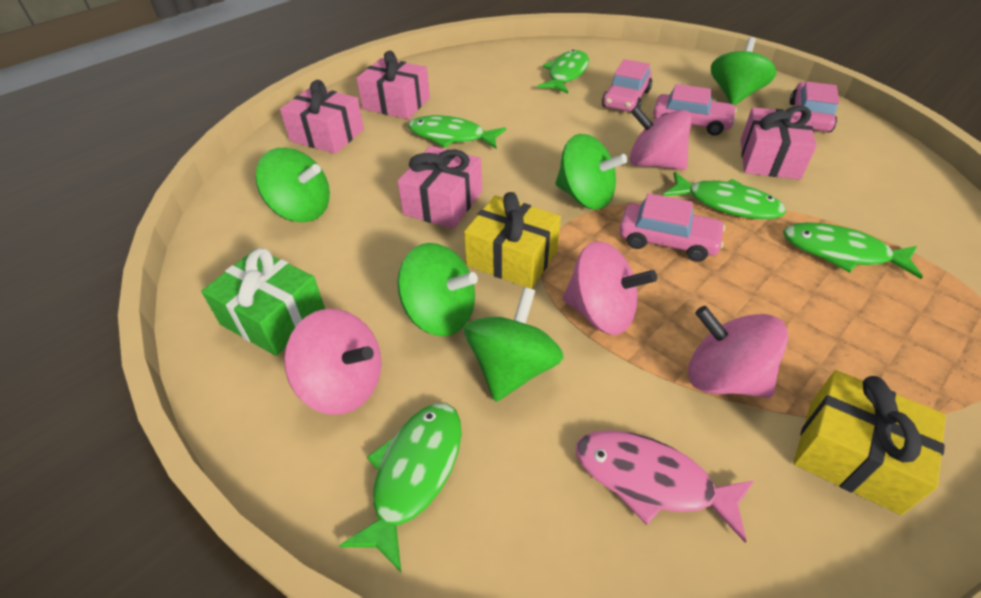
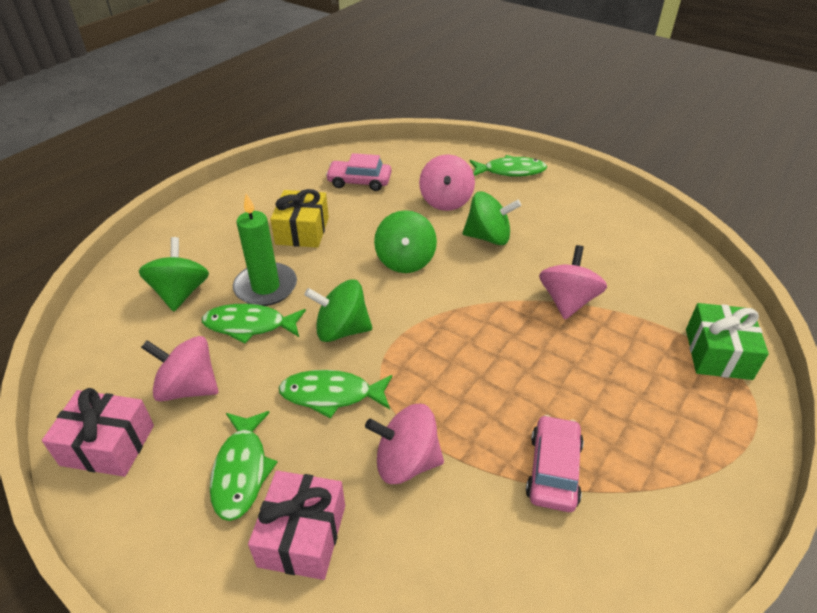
green candle: none = 0 -> [233,193,297,306] = 1
green fish: [339,403,462,572] [408,115,506,149] [537,50,589,94] [663,172,786,220] [783,222,923,279] = 5 -> [202,304,306,344] [210,411,278,521] [278,370,392,419] [470,155,547,177] = 4
green spinning top: [256,148,330,222] [397,243,478,336] [464,287,564,402] [555,134,627,210] [711,37,776,106] = 5 -> [139,237,209,311] [304,279,372,342] [374,210,437,273] [463,191,521,245] = 4
pink car: [602,59,652,112] [619,193,726,262] [653,84,737,136] [790,81,839,132] = 4 -> [326,153,392,191] [526,415,584,512] = 2
pink fish: [576,430,755,543] = 1 -> none = 0
pink gift: [280,80,364,154] [356,51,430,119] [397,146,482,229] [741,105,817,179] = 4 -> [42,388,154,477] [248,471,345,580] = 2
yellow gift: [464,192,561,289] [793,370,946,515] = 2 -> [270,189,329,248] = 1

